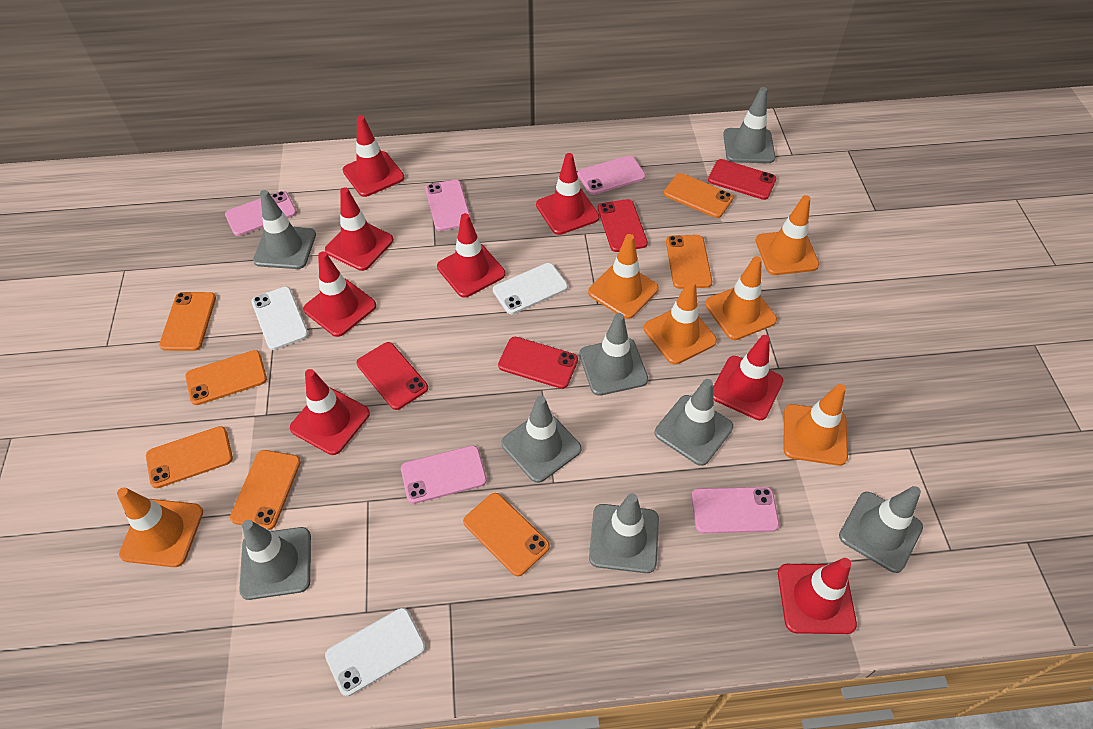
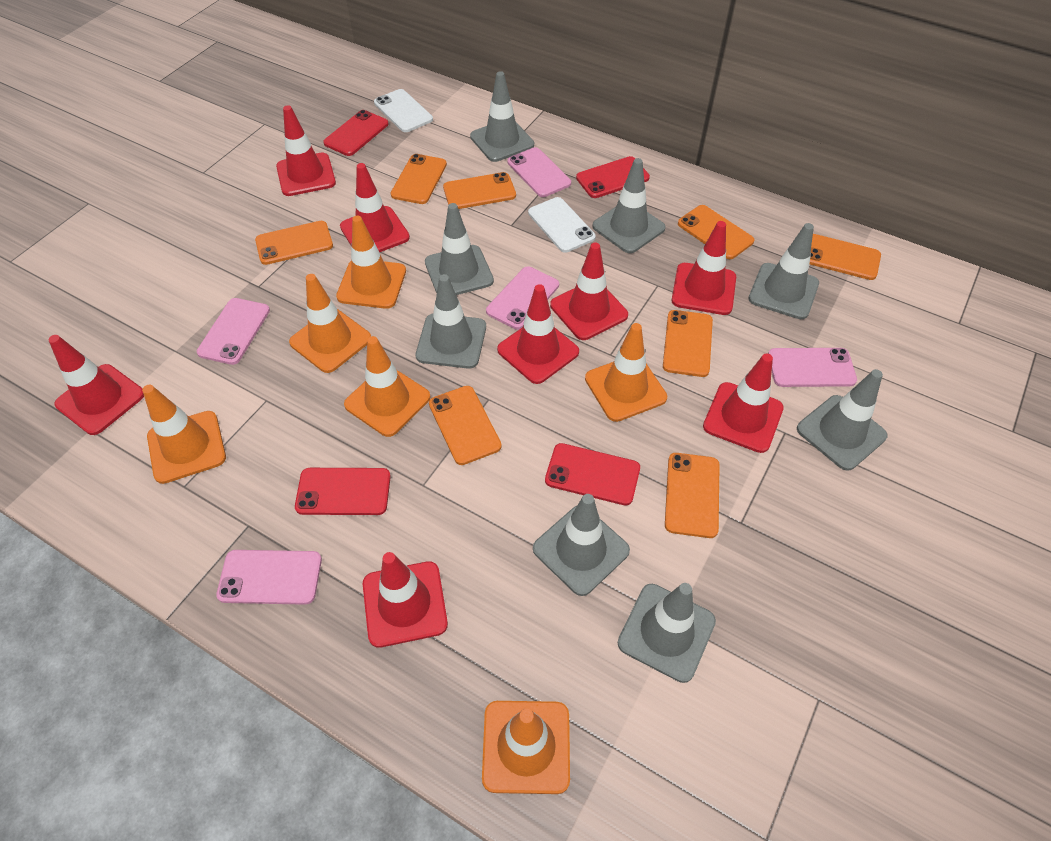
orange phone: [146,426,233,488] [159,292,216,351] [185,350,267,405] [230,450,301,530] [463,493,550,576] [664,173,733,218] [666,235,712,289] = 7 -> [255,221,333,265] [391,154,447,204] [429,386,502,465] [443,172,516,209] [663,310,713,377] [665,453,720,538] [678,205,754,259] [810,234,881,280] = 8
white phone: [252,287,308,350] [325,608,426,696] [493,263,568,314] = 3 -> [374,89,433,132] [528,197,596,253] = 2

